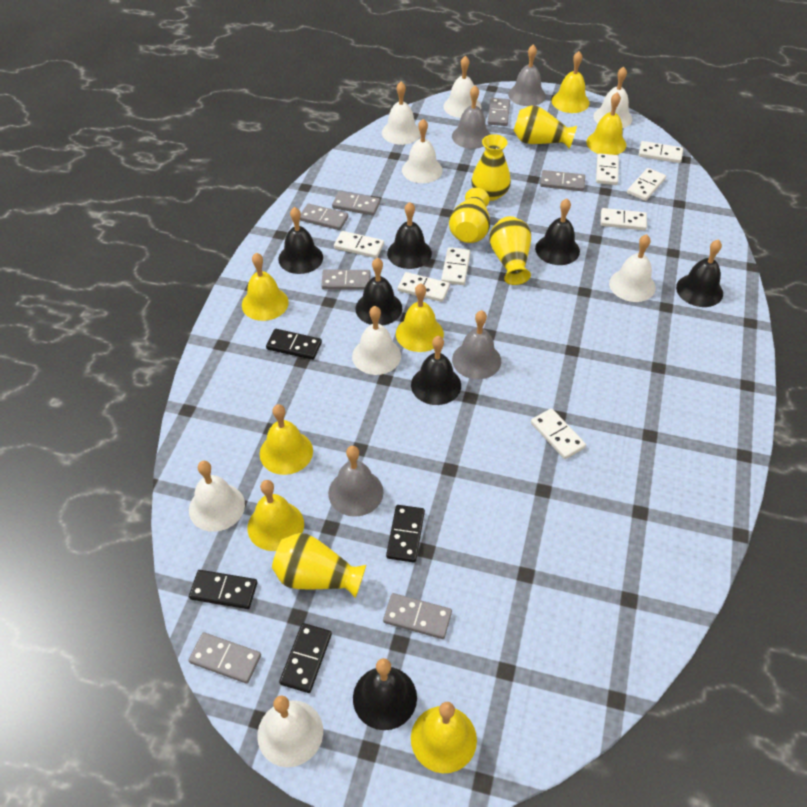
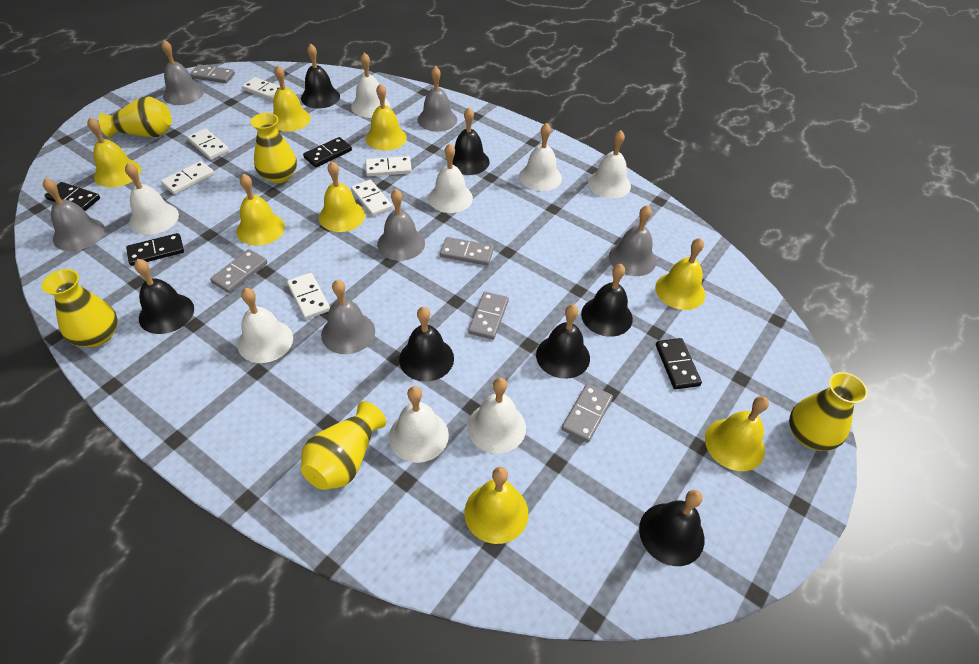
grey bell: [328,446,384,517] [452,86,491,149] [452,310,501,379] [508,44,546,106] = 4 -> [43,178,105,251] [161,40,204,105] [321,280,375,354] [377,189,425,261] [418,66,457,132] [609,205,657,276] = 6
grey domino: [189,632,261,684] [300,204,348,230] [321,269,371,290] [332,191,380,216] [383,593,452,639] [488,98,510,126] [540,170,585,191] = 7 -> [190,64,235,83] [210,249,267,293] [440,237,494,266] [468,292,509,340] [562,384,613,443] = 5
white domino: [334,231,384,258] [398,272,450,302] [441,247,471,285] [531,408,586,459] [596,153,619,185] [600,208,647,230] [627,168,666,201] [639,141,683,163] = 8 -> [161,161,214,195] [187,128,229,160] [242,77,280,101] [287,273,330,320] [351,180,393,216] [365,156,412,176] = 6
yellow bell: [242,253,289,321] [247,480,304,551] [260,404,313,475] [396,284,444,352] [411,702,477,773] [552,51,590,113] [586,92,626,155] = 7 -> [87,117,141,188] [237,174,285,246] [273,65,311,132] [319,161,365,232] [365,83,407,151] [464,467,529,544] [655,238,705,310] [705,396,769,471] = 8

